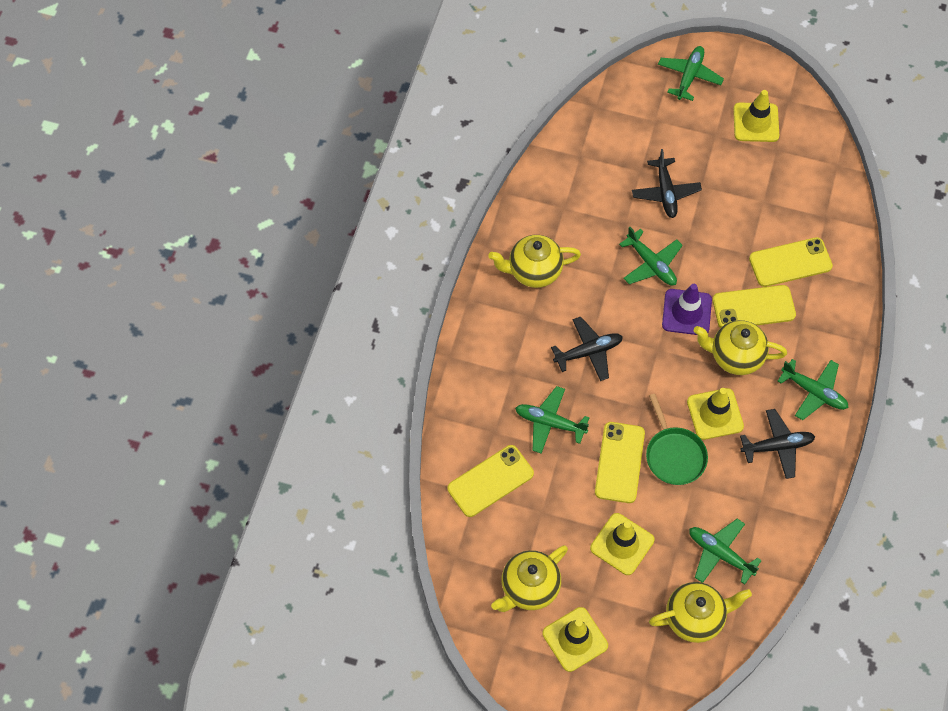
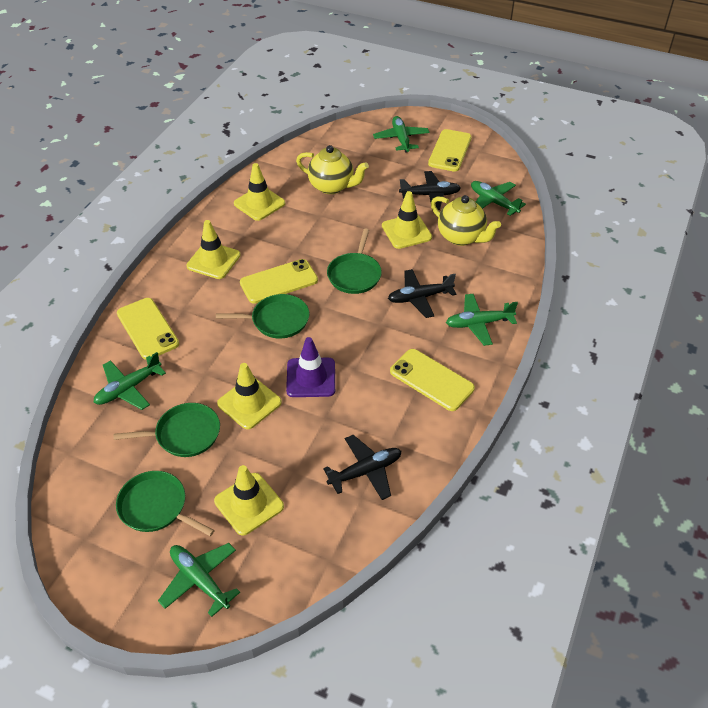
green pan: [646,394,708,485] = 1 -> [114,403,220,457] [116,471,215,536] [216,294,309,338] [327,228,382,294] = 4
yellow teapot: [488,235,581,288] [491,545,568,612] [649,582,752,643] [694,320,787,375] = 4 -> [296,145,369,194] [431,195,501,246] = 2
yellow traffic cone: [543,607,608,672] [590,513,654,575] [687,388,744,440] [733,90,779,142] = 4 -> [186,220,241,279] [214,465,284,536] [217,363,282,429] [234,163,285,221] [382,191,432,249] = 5

